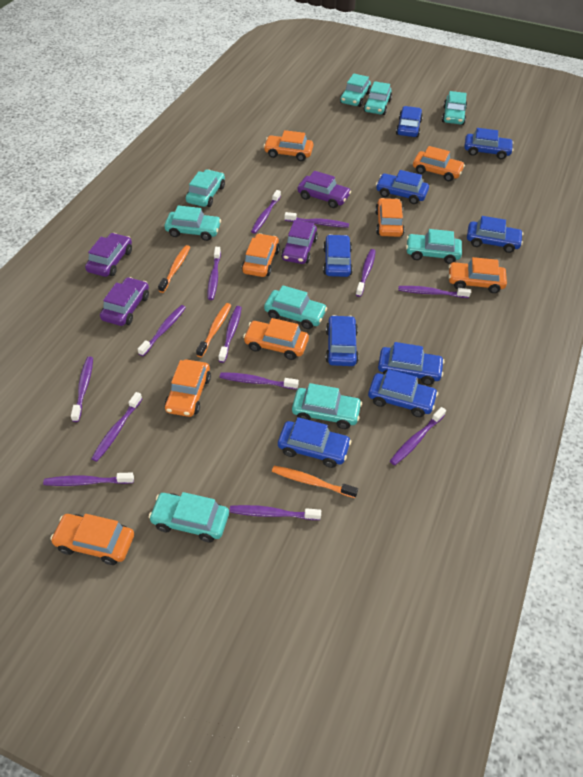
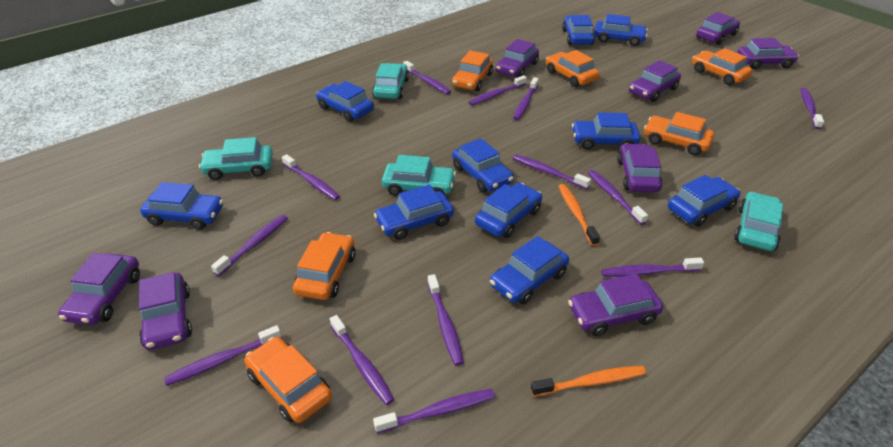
blue car: [278,417,351,468] [323,234,353,277] [326,315,359,366] [368,369,438,417] [376,170,429,204] [378,342,444,385] [396,106,423,137] [464,128,514,159] [467,216,523,253] = 9 -> [140,182,223,230] [316,81,374,122] [374,185,454,240] [452,138,514,192] [475,183,542,238] [490,236,569,304] [562,15,595,45] [572,112,640,150] [594,14,648,46] [668,175,740,227] = 10
orange car: [50,514,134,565] [165,359,211,417] [242,233,280,277] [243,318,309,360] [263,130,313,161] [375,198,405,237] [413,146,465,181] [448,257,507,293] = 8 -> [245,337,332,423] [293,232,356,300] [452,50,493,91] [546,50,600,87] [644,112,715,155] [692,48,753,85] = 6
orange toothbrush: [158,245,190,293] [196,303,231,357] [272,466,358,498] = 3 -> [531,366,646,397] [558,184,600,246] = 2
purple car: [85,233,132,277] [100,277,149,326] [281,220,318,264] [297,171,351,208] = 4 -> [58,253,140,325] [139,272,192,350] [495,39,539,78] [568,274,663,336] [617,144,663,192] [629,60,681,102] [696,12,740,45] [737,38,799,69] = 8
turquoise car: [149,492,229,542] [165,205,221,241] [186,170,225,207] [264,285,327,329] [292,383,362,429] [340,73,371,107] [363,81,392,115] [406,229,462,264] [442,91,467,125] = 9 -> [199,137,273,180] [372,63,409,99] [382,155,456,196] [734,192,783,251] = 4

